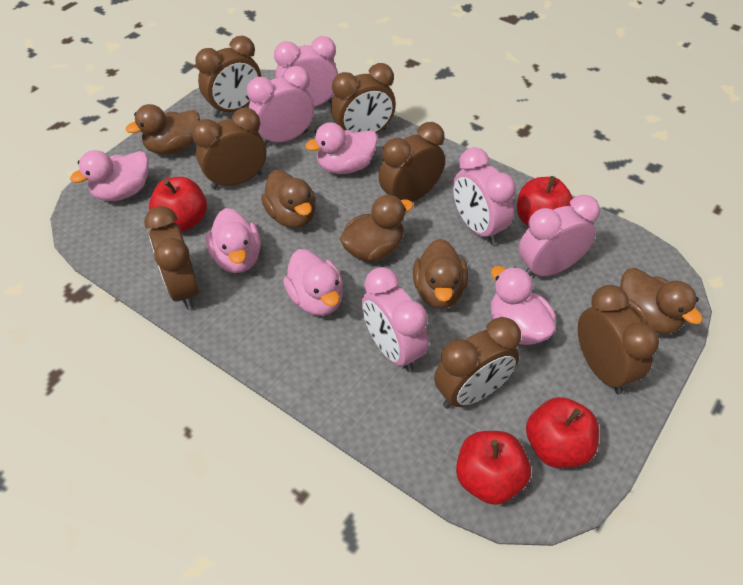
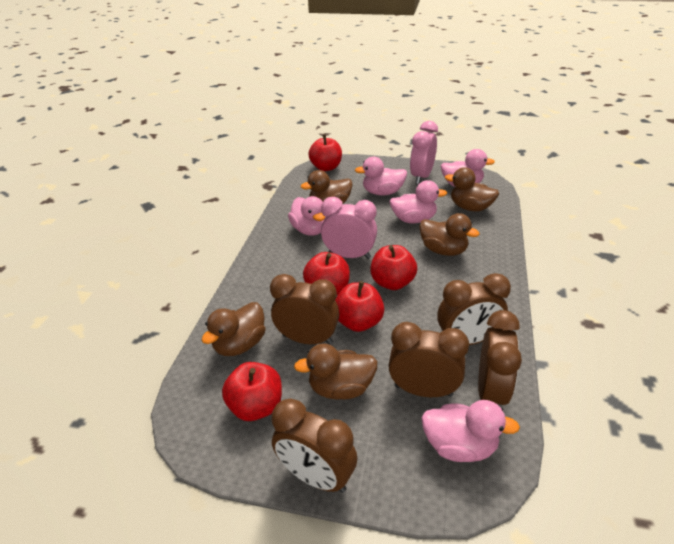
brown clock: [144,206,199,310] [192,108,266,189] [195,36,261,117] [331,63,396,133] [378,122,445,202] [434,317,521,409] [578,285,659,394] = 7 -> [270,274,339,344] [271,398,357,493] [388,322,469,397] [437,273,511,345] [478,310,522,405] = 5
pink clock: [247,66,314,145] [274,36,338,107] [362,267,429,372] [453,147,516,244] [519,195,600,276] = 5 -> [321,197,377,259] [410,121,438,184] = 2
red apple: [149,177,207,232] [456,431,531,505] [517,176,573,226] [526,397,599,468] = 4 -> [222,362,282,421] [303,252,350,295] [308,135,342,171] [335,281,384,332] [371,245,417,290] = 5

